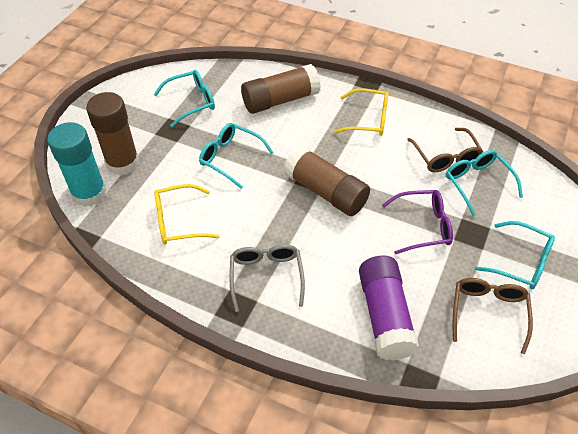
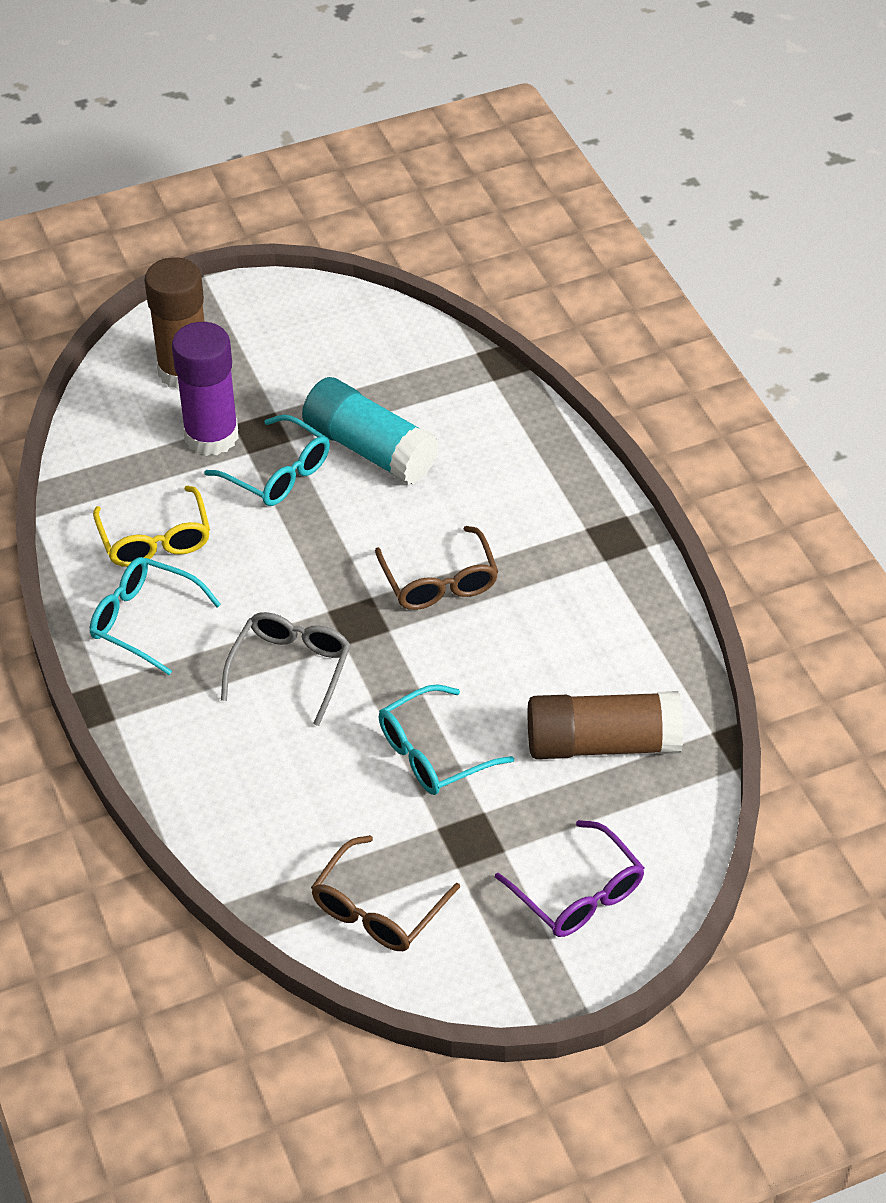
brown glue stick: [86,92,139,176] [241,64,321,114] [283,146,370,216] = 3 -> [144,257,205,390] [528,691,684,759] = 2
turquoise glasses: [154,70,215,127] [199,123,274,189] [446,150,523,217] [475,221,555,289] = 4 -> [90,557,221,675] [204,415,330,506] [378,684,514,795] = 3
yellow glasses: [154,184,220,244] [334,88,389,136] = 2 -> [93,486,210,567] = 1

